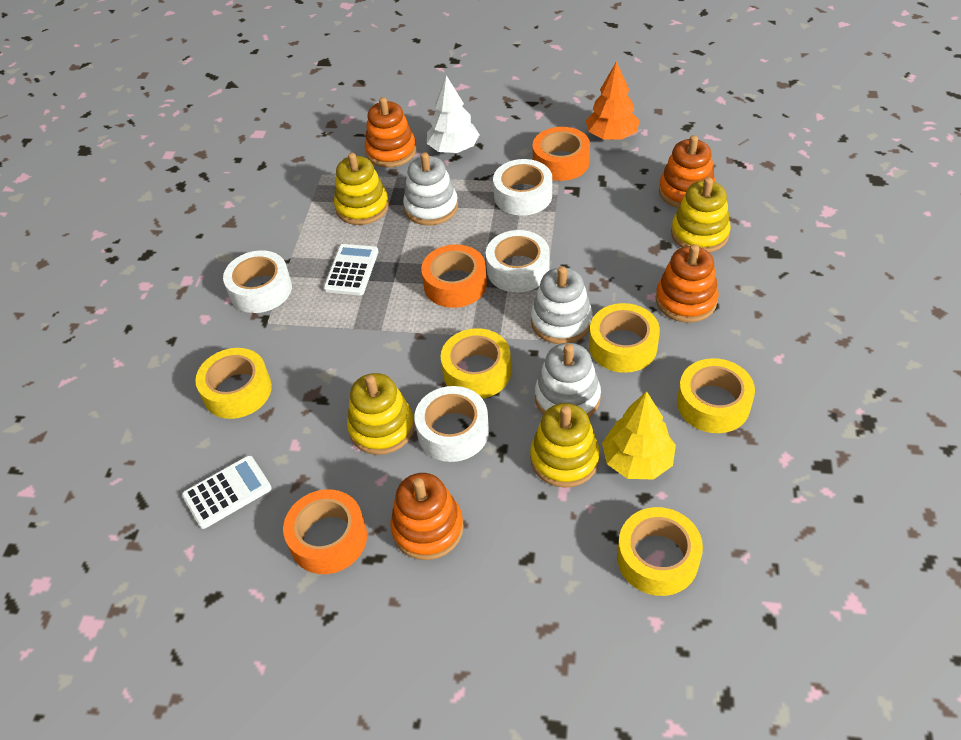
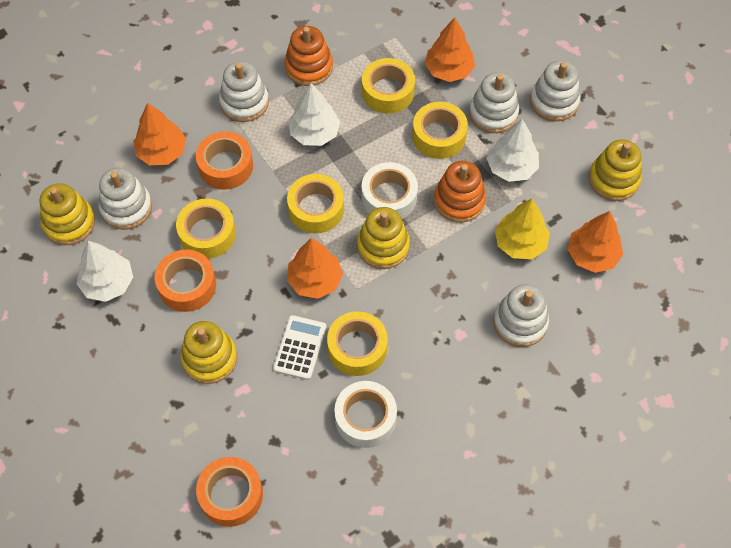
orange stacking toy: [365,97,416,167] [390,473,464,560] [656,244,719,323] [659,135,715,208] = 4 -> [284,26,333,86] [434,161,486,222] = 2
orange tree: [586,61,640,140] = 1 -> [133,103,186,165] [287,238,343,299] [425,17,475,82] [567,211,623,273] = 4
white calculator: [182,455,272,529] [323,244,378,295] = 2 -> [273,315,326,380] = 1
white stacking toy: [403,152,458,225] [531,266,593,344] [535,343,601,418] = 3 -> [98,168,152,230] [219,61,269,122] [469,72,519,133] [493,284,549,347] [530,61,581,122] = 5
white tape: [223,250,292,313] [414,386,489,462] [486,230,550,292] [493,159,552,216] = 4 -> [334,381,397,448] [362,162,418,219] = 2
white tree: [427,75,480,153] = 1 -> [77,241,133,302] [288,83,340,146] [486,119,539,182] = 3

